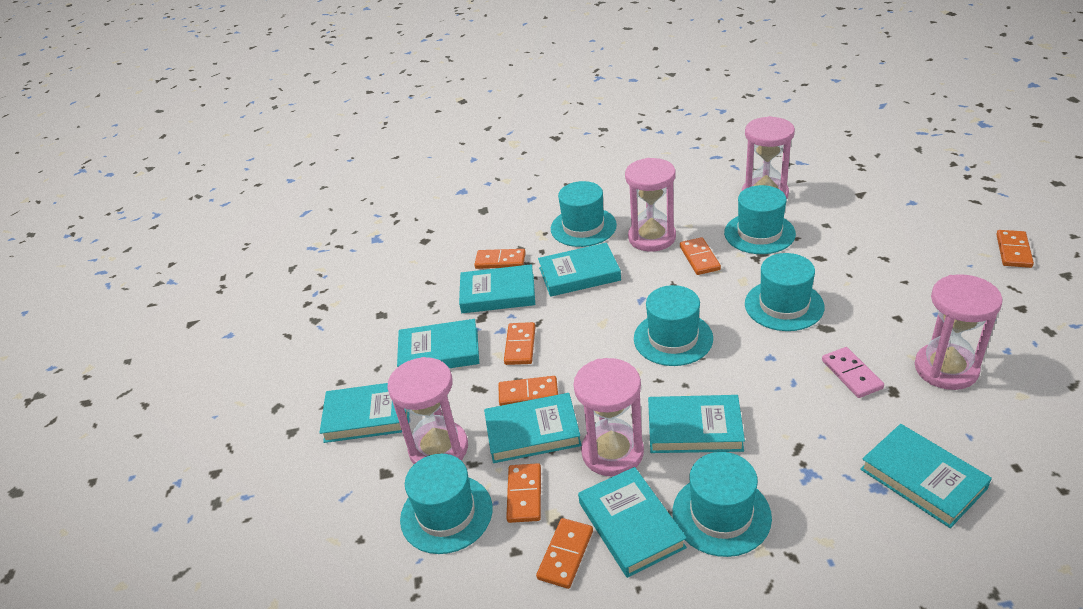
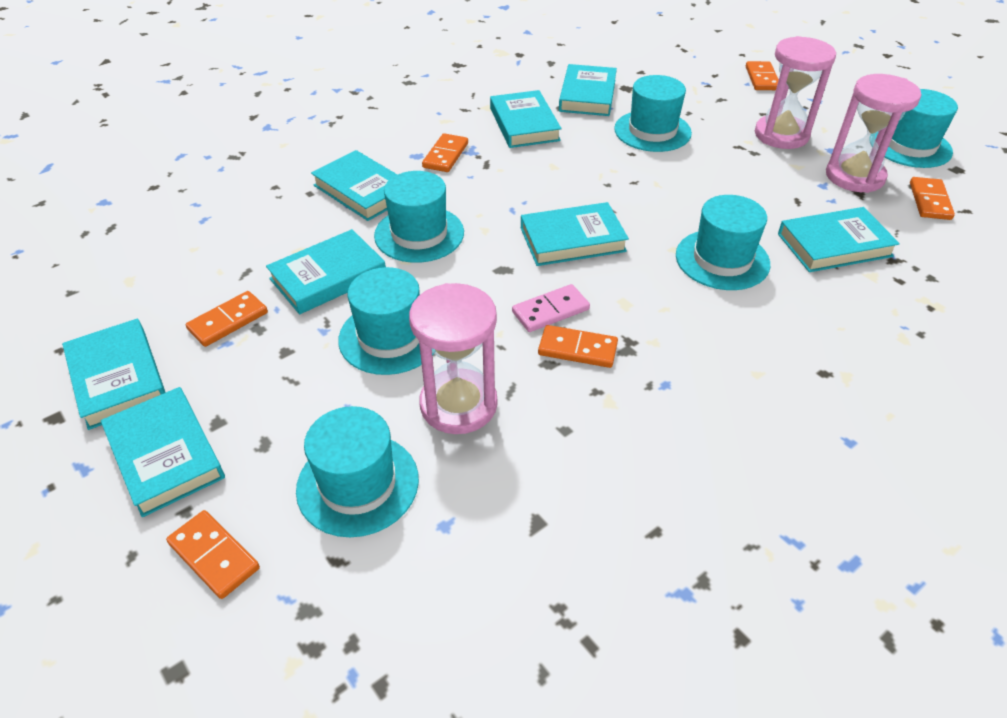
orange domino: [474,249,526,269] [498,376,558,406] [504,322,536,365] [506,463,541,523] [536,518,593,589] [680,237,721,275] [996,230,1034,268] = 7 -> [166,510,260,599] [186,291,268,347] [422,133,468,172] [538,325,618,368] [746,61,779,90] [910,177,955,220] = 6
pink hourglass: [387,357,468,464] [573,358,644,476] [625,158,676,251] [742,116,795,200] [915,274,1003,390] = 5 -> [409,283,497,434] [755,36,836,149] [826,74,921,193] = 3

